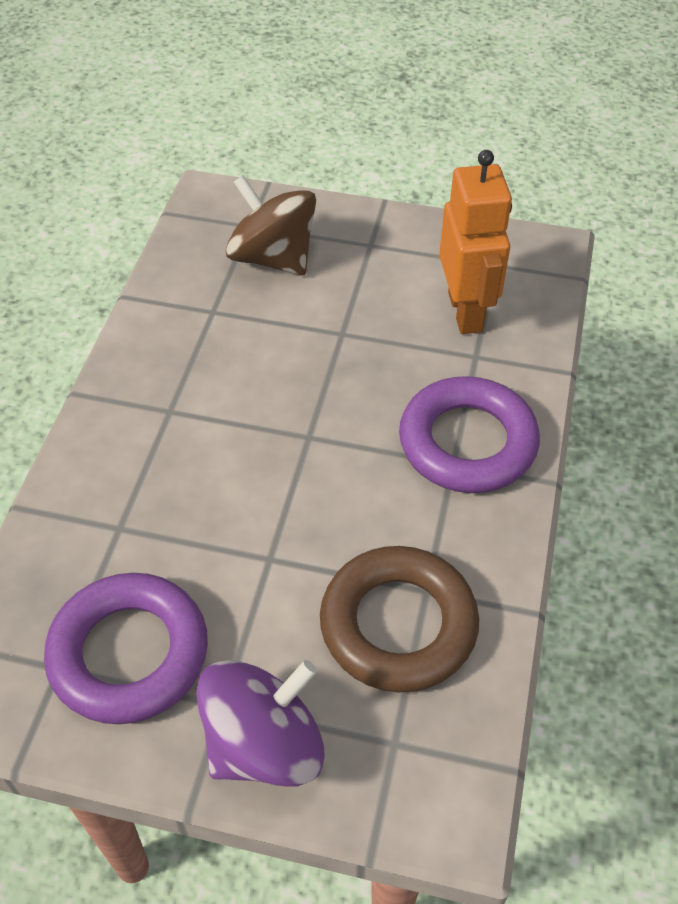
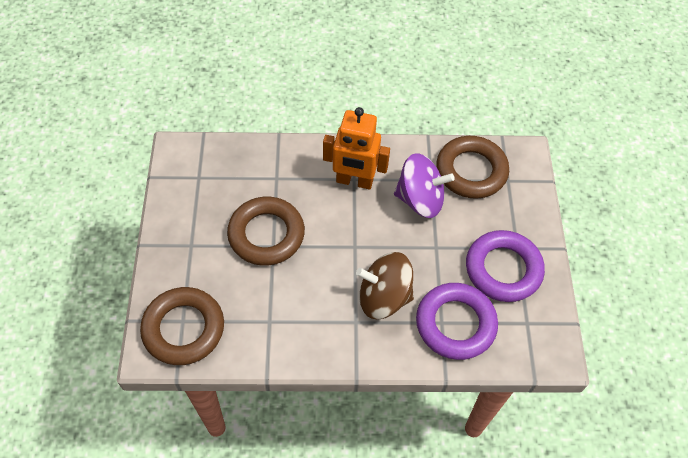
brown ring: [320,546,479,692] = 1 -> [140,287,224,365] [227,197,305,266] [436,136,509,199] = 3

